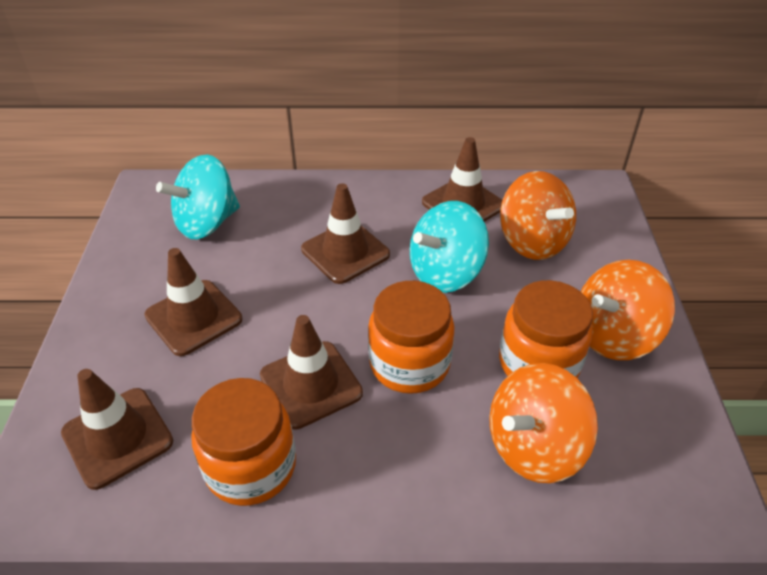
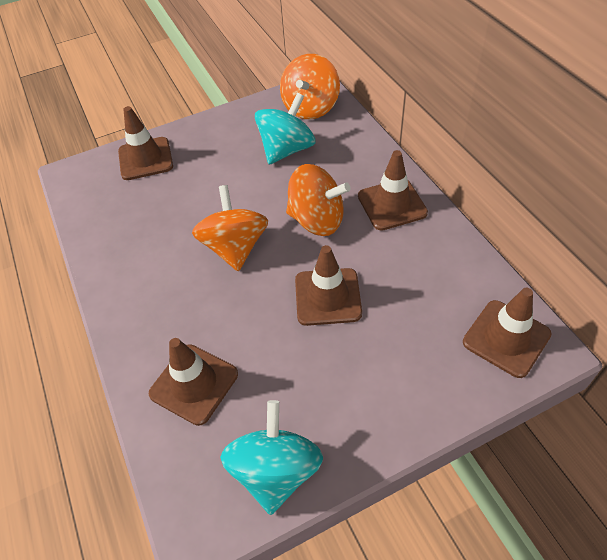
orange jar: [191,378,296,506] [368,281,455,394] [499,280,593,378] = 3 -> none = 0

